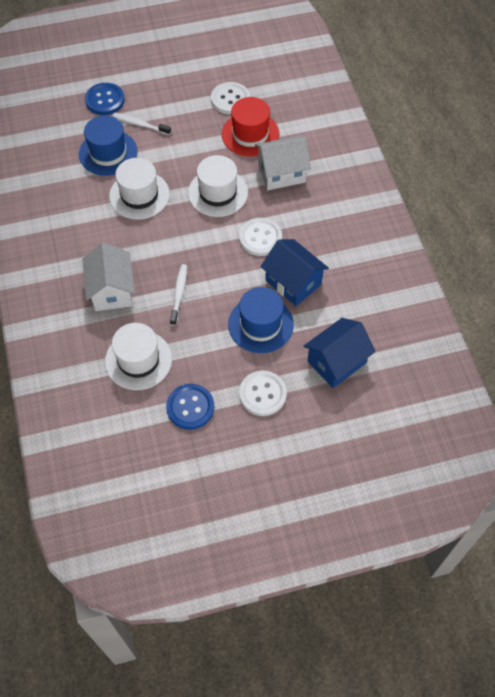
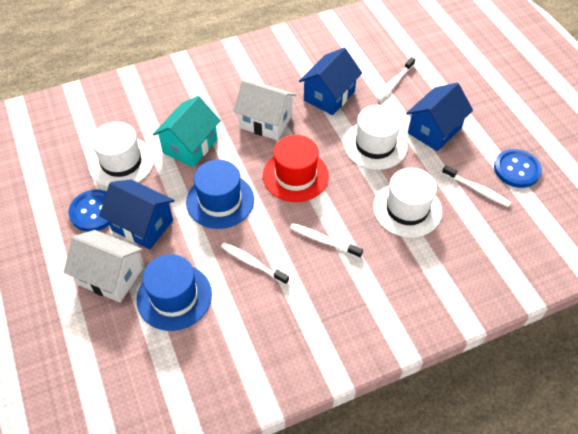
blue house: [261,239,329,306] [304,318,376,388] = 2 -> [99,180,175,250] [299,48,362,115] [406,83,473,151] = 3
turquoise house: none = 0 -> [153,96,221,167] = 1
white button: [211,82,250,114] [239,218,282,256] [239,371,287,416] = 3 -> none = 0
white toothbrush: [112,113,171,135] [170,264,187,326] = 2 -> [221,242,289,285] [290,223,363,258] [376,57,415,101] [442,165,511,207] = 4

